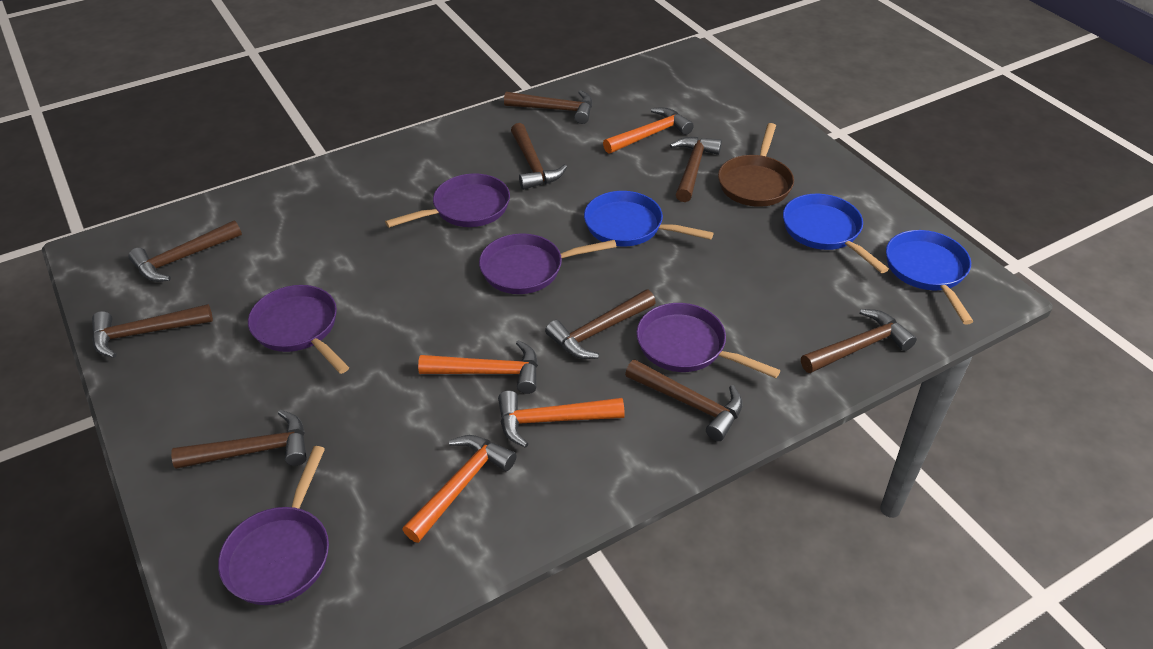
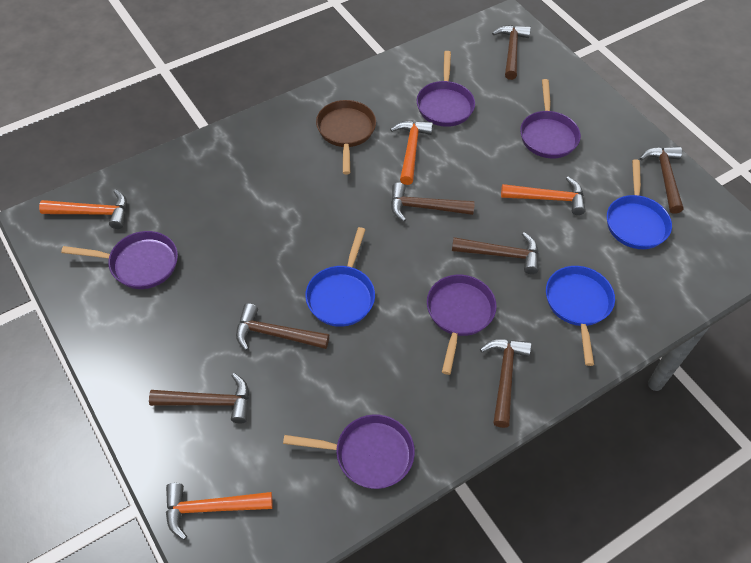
brown hammer: [92,304,213,358] [128,220,242,282] [171,410,307,469] [504,90,592,124] [511,123,567,190] [545,289,656,359] [625,359,743,441] [670,137,722,202] [801,309,917,373] = 9 -> [149,373,249,423] [236,303,329,351] [391,182,475,222] [452,232,539,274] [480,339,531,428] [492,25,531,80] [640,146,683,214] = 7

